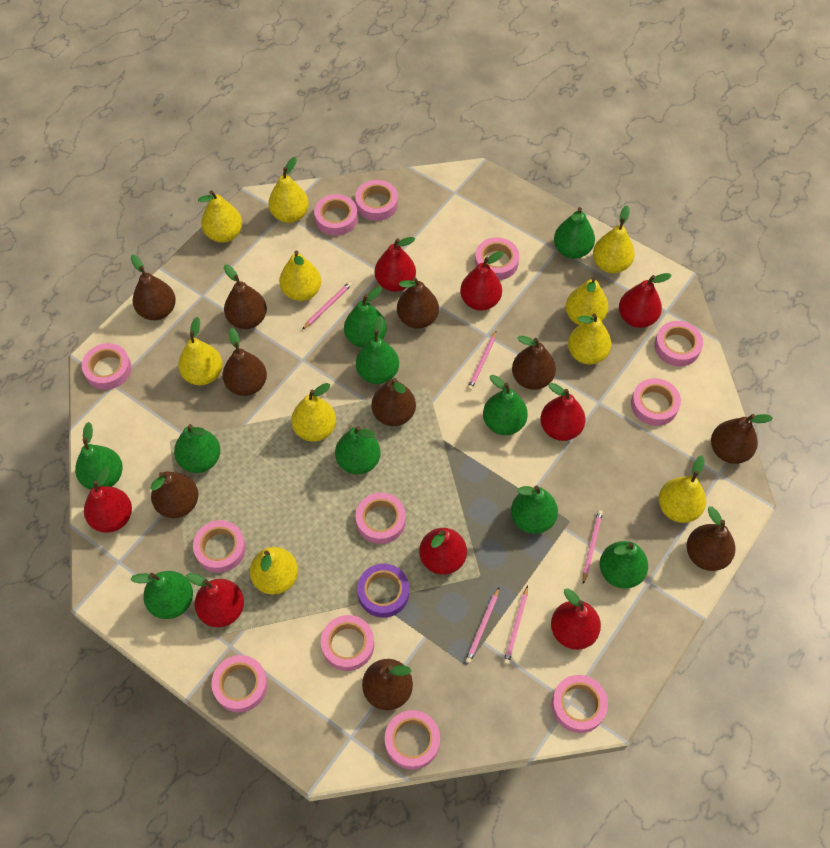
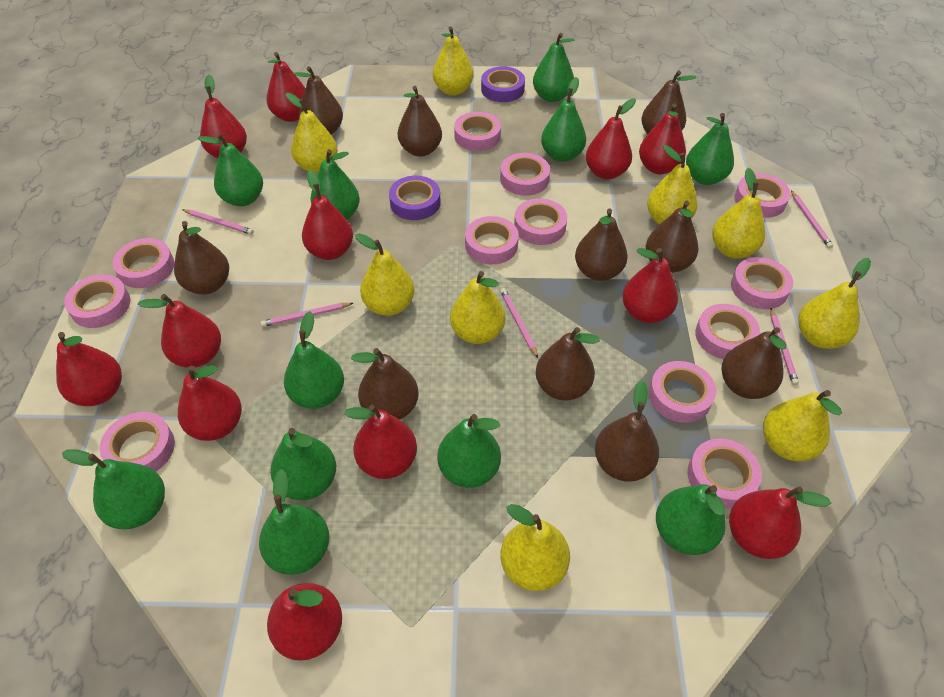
green pear: [75,422,123,490] [131,571,193,619] [174,424,220,473] [335,426,381,475] [344,287,387,348] [356,315,399,384] [483,375,528,435] [511,485,558,534] [554,207,595,259] [600,541,648,589] = 10 -> [62,449,165,530] [198,133,263,206] [259,469,330,575] [270,428,336,500] [284,311,344,409] [310,149,360,220] [437,414,501,488] [533,33,575,102] [541,77,586,162] [656,484,726,555] [686,113,734,185] = 11
purple tape: [357,564,409,618] = 1 -> [389,176,441,220] [481,66,525,102] = 2
red pear: [84,467,132,533] [186,573,244,627] [375,237,416,292] [419,528,467,575] [460,251,504,311] [540,383,586,441] [551,588,601,650] [619,273,672,328] = 8 -> [56,332,122,406] [138,294,221,368] [178,365,242,441] [200,75,247,158] [266,52,306,122] [267,583,342,661] [302,170,353,260] [344,405,417,479] [586,98,636,179] [622,248,678,323] [639,103,686,174] [729,487,831,559] = 12
yellow pear: [178,317,223,385] [198,190,242,243] [250,547,298,595] [268,157,309,223] [279,251,321,301] [291,383,336,442] [566,277,608,325] [568,313,612,364] [593,205,635,273] [659,456,706,523] = 10 -> [286,93,338,173] [355,233,414,316] [433,26,474,96] [450,271,505,344] [500,504,570,591] [647,145,698,225] [712,168,765,259] [763,390,842,461] [798,258,871,349] = 9

